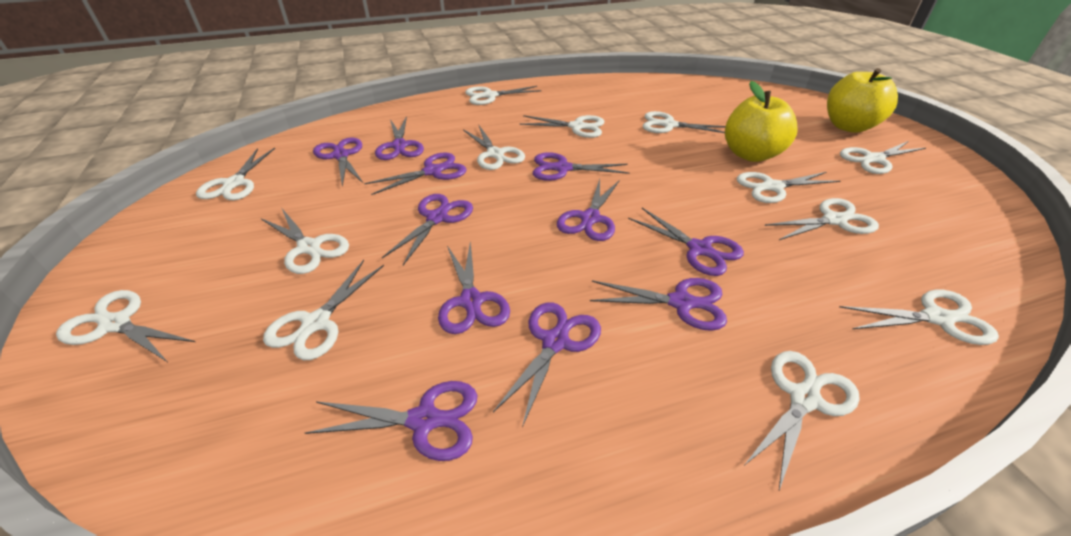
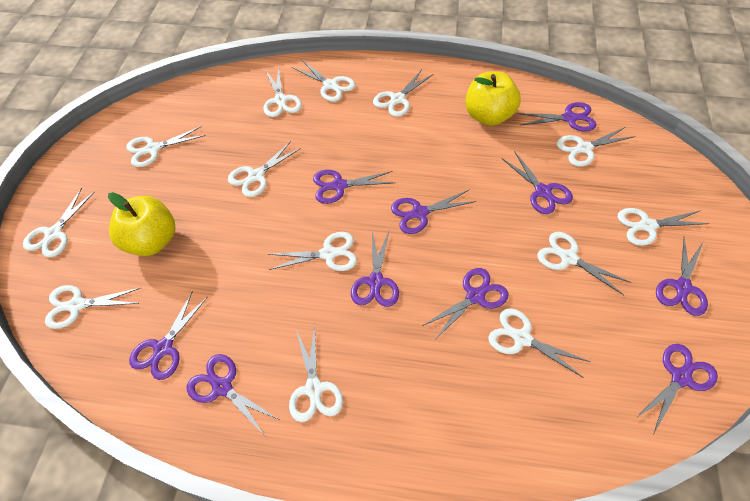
purple scissors: [305,381,478,461] [313,138,363,187] [364,152,466,195] [375,116,424,160] [382,194,473,265] [438,241,510,334] [493,302,601,427] [533,152,629,181] [557,179,620,241] [590,278,727,331] [628,208,744,276] = 11 -> [129,291,208,380] [187,354,280,436] [313,170,395,204] [351,231,399,307] [391,190,476,234] [422,268,509,340] [501,151,573,214] [517,102,597,132] [636,344,718,435] [656,236,708,316] = 10

